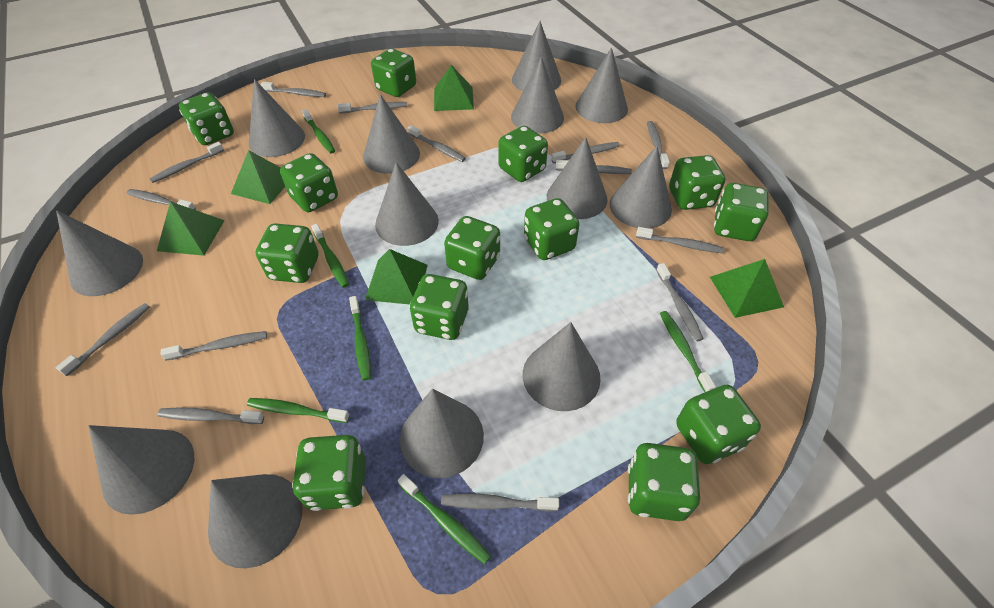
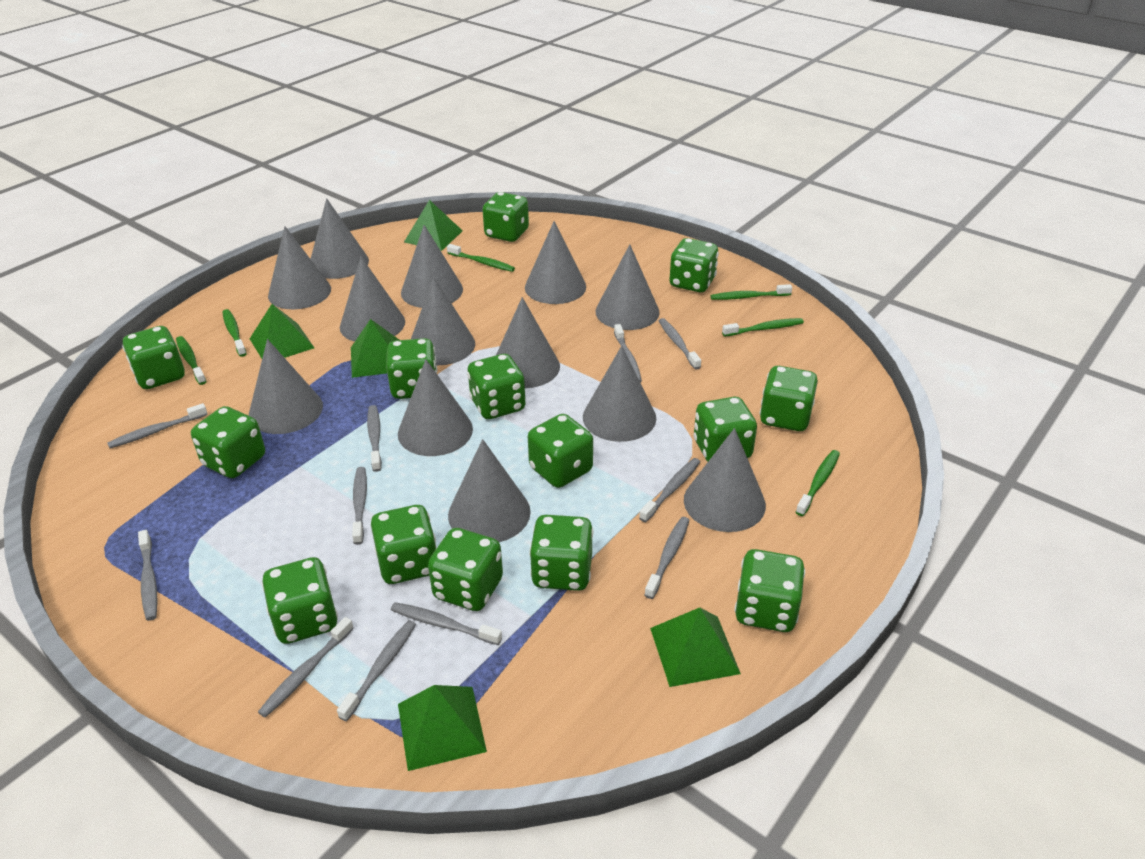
green dice: [179,92,234,145] [255,223,318,283] [280,153,338,212] [292,435,366,511] [371,49,416,97] [410,274,469,340] [444,216,500,280] [498,126,548,182] [524,198,580,260] [628,443,700,521] [669,155,725,210] [676,385,761,464] [714,183,769,241] = 13 -> [122,326,185,389] [191,406,265,478] [262,557,338,644] [371,505,437,584] [386,338,437,399] [428,528,503,611] [467,354,526,419] [482,192,529,242] [528,414,593,488] [529,515,593,591] [669,238,719,292] [693,397,757,462] [735,549,805,632] [760,366,818,431] = 14
grey toothbrush: [56,303,150,376] [127,189,196,210] [150,142,224,183] [158,407,264,424] [161,331,267,360] [261,82,326,97] [338,102,407,114] [408,125,466,162] [441,493,559,512] [551,142,620,163] [555,160,632,174] [636,227,723,253] [647,121,670,169] [656,263,704,341] = 14 -> [107,403,208,448] [138,530,158,621] [258,617,354,718] [337,620,416,721] [352,467,367,545] [367,405,382,472] [391,602,502,645] [614,324,642,383] [639,458,700,522] [644,517,689,599] [659,318,701,370] = 11

